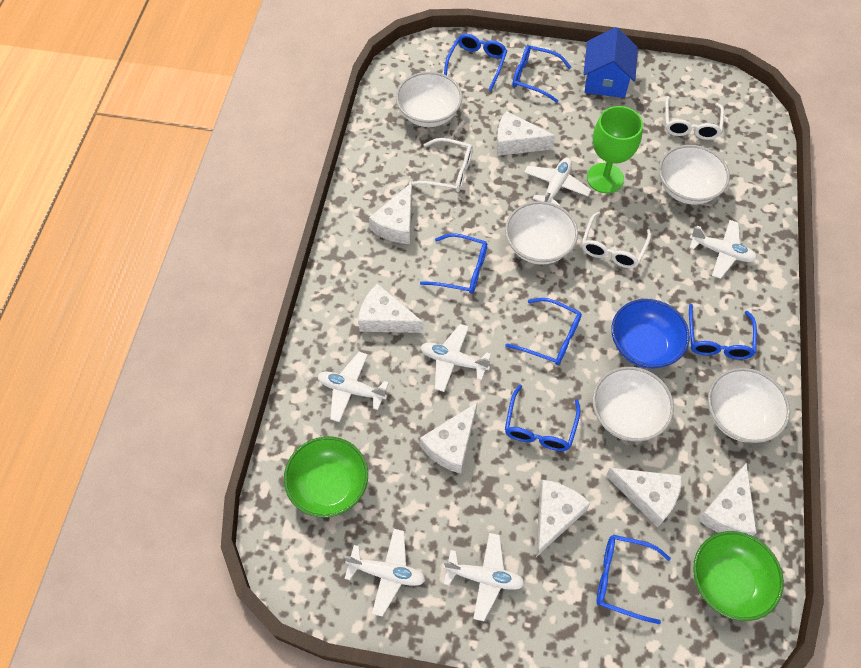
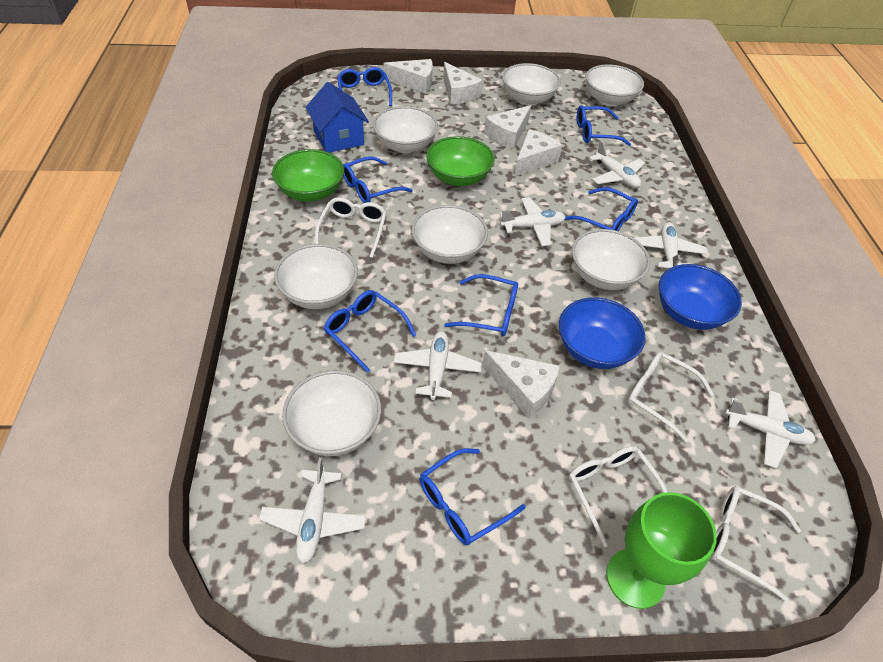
blue bowl: [611,299,690,369] = 1 -> [559,298,645,369] [659,264,742,330] = 2
white bowl: [396,72,462,127] [505,201,578,265] [592,367,674,442] [659,145,730,205] [708,368,790,443] = 5 -> [274,244,358,309] [282,370,381,456] [373,106,438,153] [412,205,488,264] [502,63,561,106] [572,229,650,290] [586,64,644,106] = 7
white cheese: [358,283,424,333] [369,183,412,244] [420,403,477,474] [496,111,556,156] [536,480,591,557] [606,468,682,528] [698,463,757,536] = 7 -> [384,59,433,94] [443,62,483,105] [482,350,560,418] [484,105,531,150] [514,129,562,177] = 5
white glasses: [409,138,473,192] [582,211,651,268] [665,97,724,140] = 3 -> [315,197,387,258] [569,446,667,547] [627,352,714,442] [710,486,801,602] = 4

